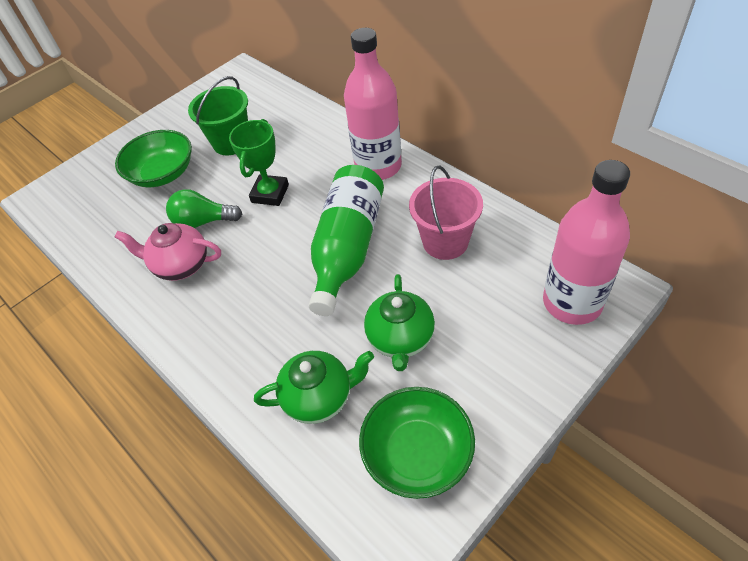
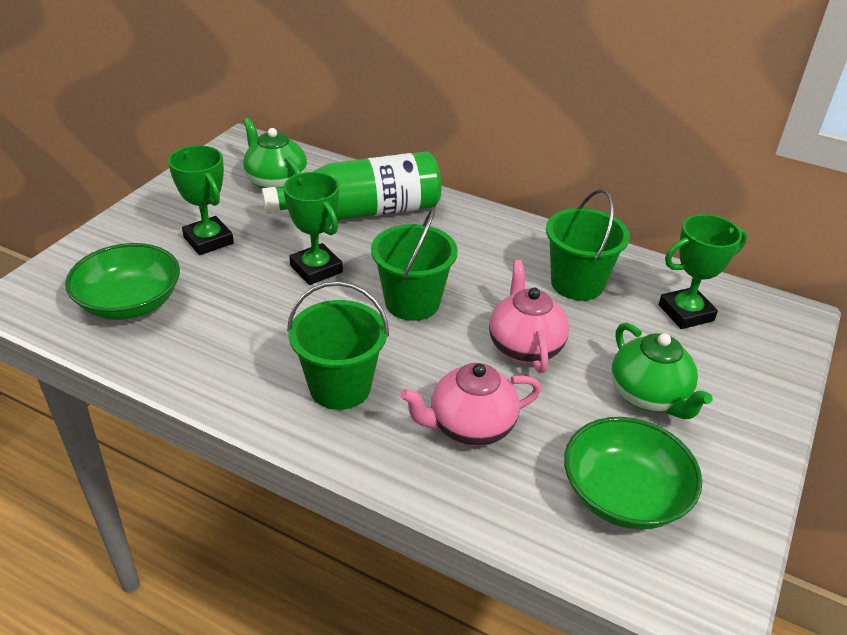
green bucket: [188,76,248,155] = 1 -> [287,281,389,410] [371,207,458,321] [546,189,630,301] = 3
green light bulb: [166,189,242,228] = 1 -> none = 0
green trophy: [229,119,289,206] = 1 -> [168,145,234,255] [284,172,343,285] [659,214,747,329] = 3
pink bottle: [344,28,402,180] [543,160,630,325] = 2 -> none = 0
pink bucket: [409,165,483,260] = 1 -> none = 0
pink teapot: [115,223,221,281] = 1 -> [400,363,541,446] [489,260,569,373] = 2

